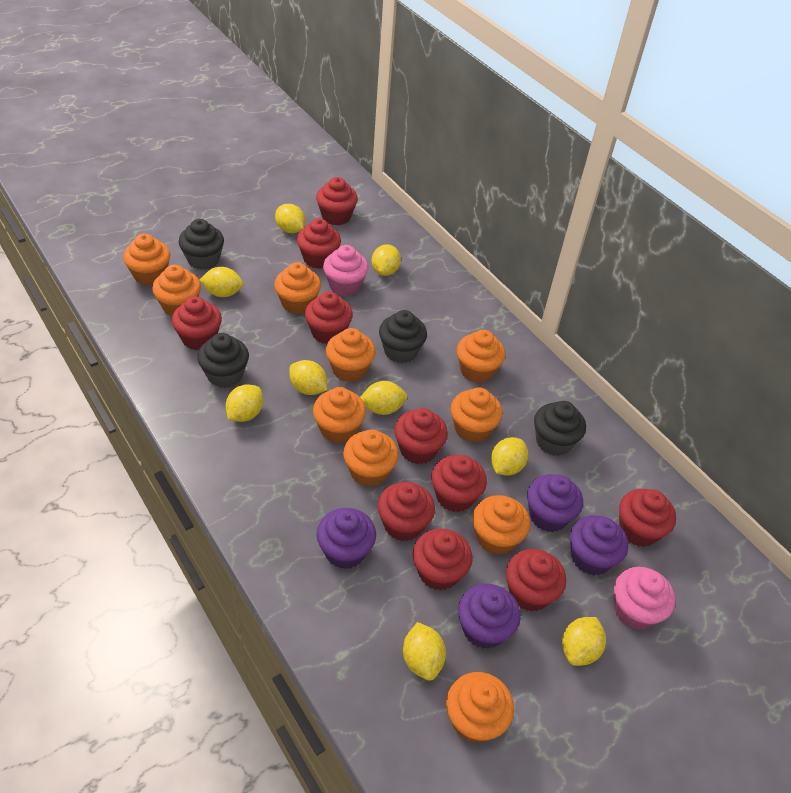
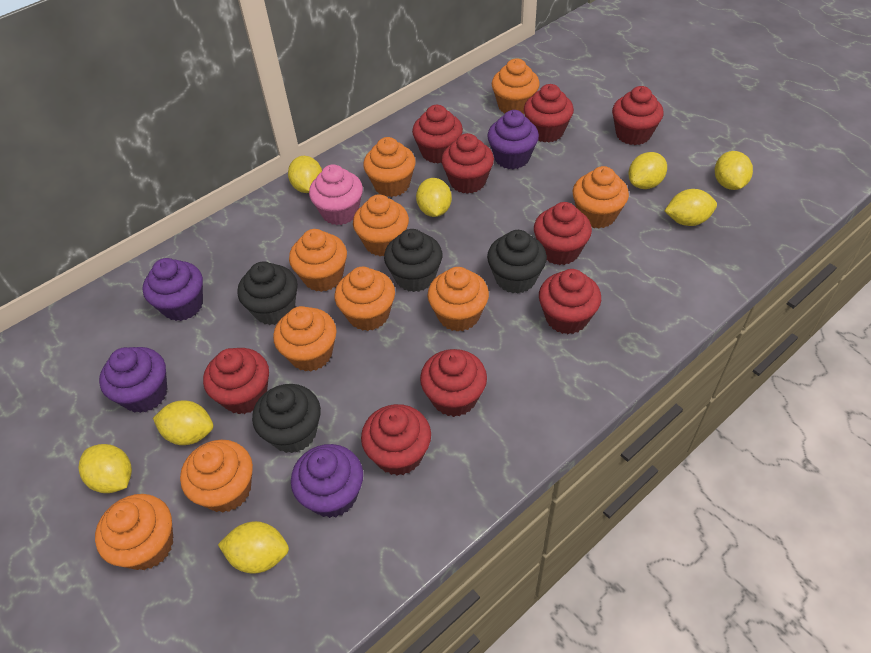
pink cupcake: [323,245,368,296] [614,567,675,630] = 2 -> [309,164,363,225] = 1
red cupcake: [172,296,222,350] [297,218,341,269] [305,291,353,344] [316,177,358,226] [377,482,435,541] [394,408,448,464] [413,528,472,591] [431,455,487,512] [506,549,566,611] [619,489,676,547] = 10 -> [203,348,269,414] [361,404,431,476] [412,105,463,164] [420,349,487,417] [441,133,494,194] [524,84,574,143] [534,202,592,265] [539,269,601,334] [612,86,663,145] = 9
yellow lemon: [199,267,243,297] [226,384,263,422] [275,204,305,233] [289,360,327,395] [360,381,407,415] [372,244,401,276] [403,622,446,681] [491,437,528,476] [562,617,606,666] = 9 -> [78,444,132,493] [153,401,213,445] [218,521,289,574] [288,156,322,193] [416,178,452,217] [628,152,667,189] [665,189,717,226] [715,151,753,190] = 8

